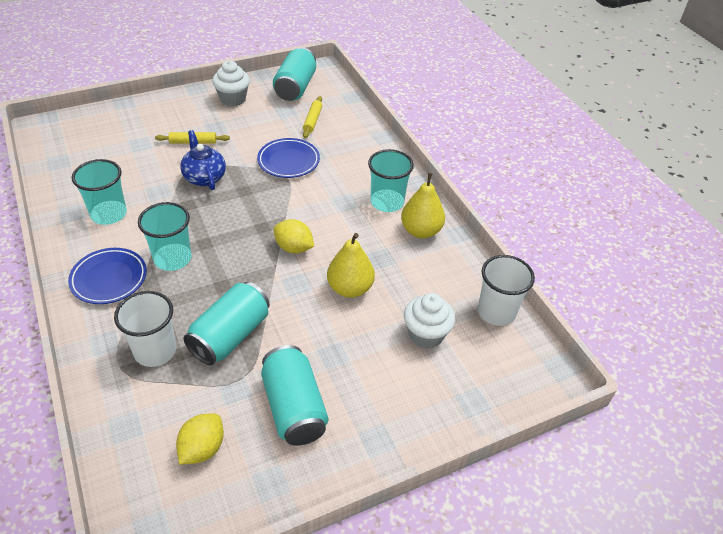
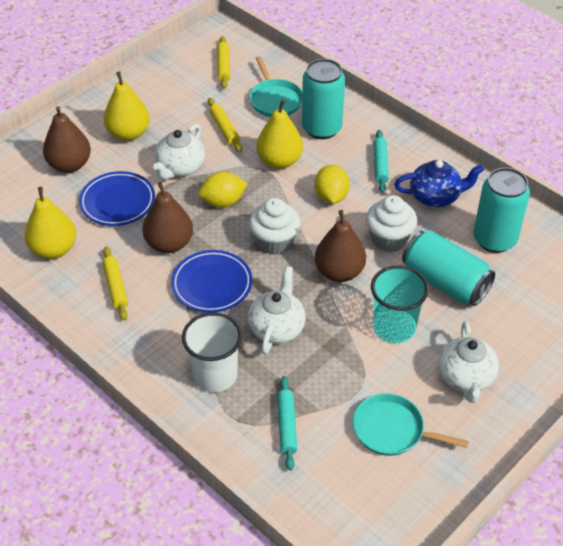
brown pear: none = 0 -> [43,106,91,173] [142,182,193,253] [315,210,366,282] = 3
turquoise cup: [72,159,127,225] [138,202,192,271] [368,149,414,212] = 3 -> [371,265,429,343] = 1
turquoise pan: none = 0 -> [249,56,302,117] [353,393,469,456] = 2
turquoise rolling pin: none = 0 -> [277,376,297,470] [373,130,389,193] = 2
white cup: [114,291,176,367] [478,255,535,326] = 2 -> [182,312,242,393] = 1
white teapot: none = 0 -> [153,124,205,180] [248,266,306,355] [438,321,499,403] = 3
yellow pear: [327,233,375,298] [401,173,445,238] = 2 -> [25,187,76,259] [104,72,150,141] [257,100,303,169] = 3
yellow rolling pin: [155,132,230,144] [303,96,322,138] = 2 -> [103,247,128,320] [208,98,242,152] [217,36,230,89] = 3

